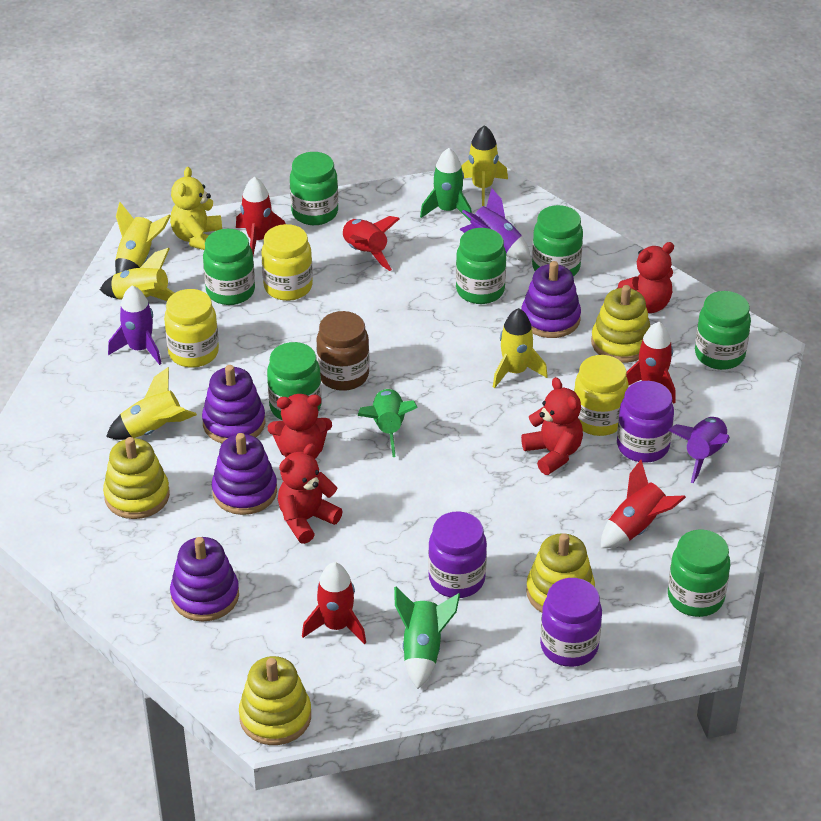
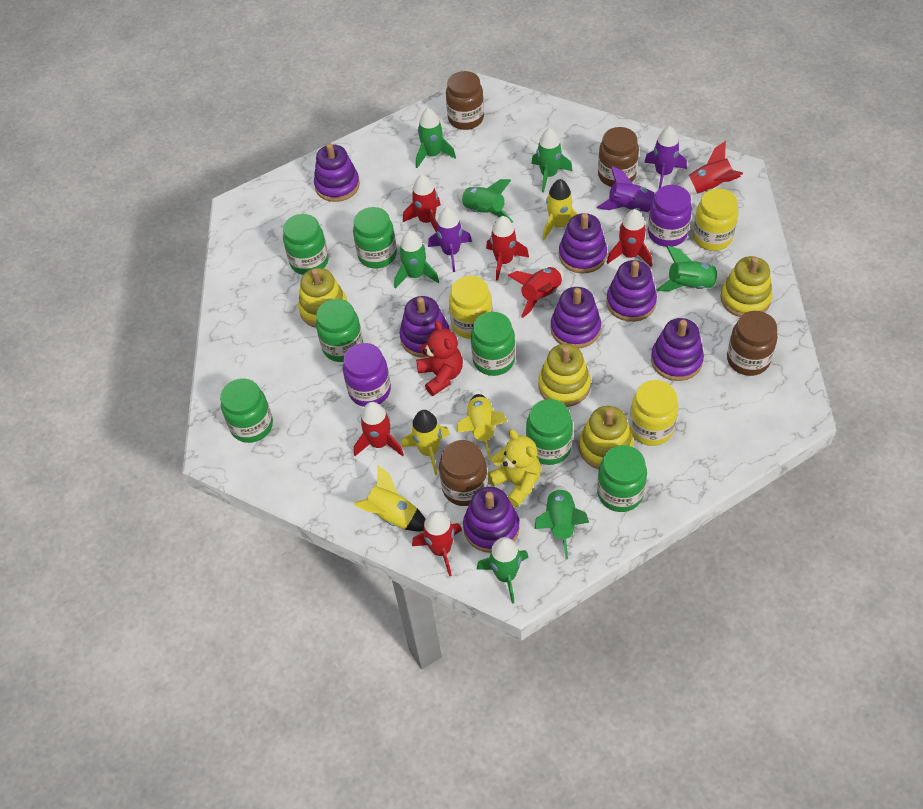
brown jar: [317,311,370,391] = 1 -> [439,440,488,506] [446,71,484,130] [598,127,639,187] [727,311,778,376] = 4
green rocket: [358,389,418,457] [394,587,460,689] [420,148,472,221] = 3 -> [394,231,439,289] [416,108,456,168] [457,179,513,223] [477,537,529,604] [531,128,572,192] [534,485,589,559] [656,245,727,291] = 7
purple jar: [428,511,487,598] [540,578,602,667] [617,381,674,463] = 3 -> [343,343,391,407] [648,185,692,247] = 2
purple stacking toy: [170,537,239,622] [202,365,265,443] [212,433,277,515] [521,261,581,338] = 4 -> [314,143,360,202] [400,296,450,358] [463,487,520,553] [550,287,601,348] [559,213,607,273] [606,260,657,322] [651,318,704,381] = 7
red rocket: [236,177,285,255] [302,562,366,644] [341,216,400,271] [601,460,686,548] [626,322,675,404] = 5 -> [354,402,404,456] [403,175,441,232] [412,511,462,576] [486,216,529,281] [507,267,564,318] [607,209,652,267] [680,141,743,195] = 7
red teddy bear: [268,394,332,459] [278,444,343,544] [521,377,583,475] [617,242,674,313] = 4 -> [416,320,463,396] = 1
yellow rocket: [100,248,174,301] [106,367,197,440] [115,202,171,274] [461,125,508,206] [493,308,548,388] = 5 -> [355,465,425,532] [402,410,450,475] [457,394,507,460] [542,179,578,240] = 4

